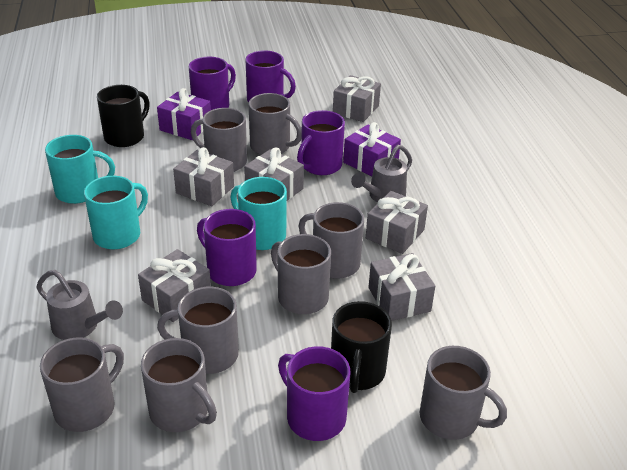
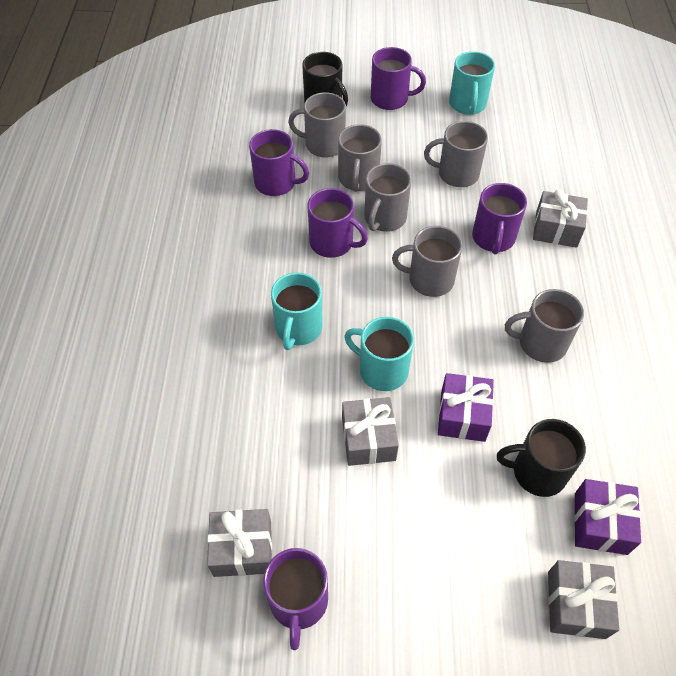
grey gift: [138,249,211,322] [173,147,234,206] [244,147,304,200] [333,75,381,122] [366,191,428,254] [369,253,435,321] = 6 -> [207,509,272,577] [342,397,399,466] [533,189,588,248] [548,560,620,639] = 4
grey mug: [40,337,124,432] [141,338,217,432] [157,287,239,374] [191,108,247,172] [249,93,302,155] [271,234,331,314] [298,202,364,279] [420,346,507,440] = 8 -> [288,92,346,158] [338,124,382,192] [364,163,411,232] [392,226,463,297] [424,121,488,187] [505,289,584,363] = 6
grey watering can: [36,270,123,340] [351,145,412,202] = 2 -> none = 0

